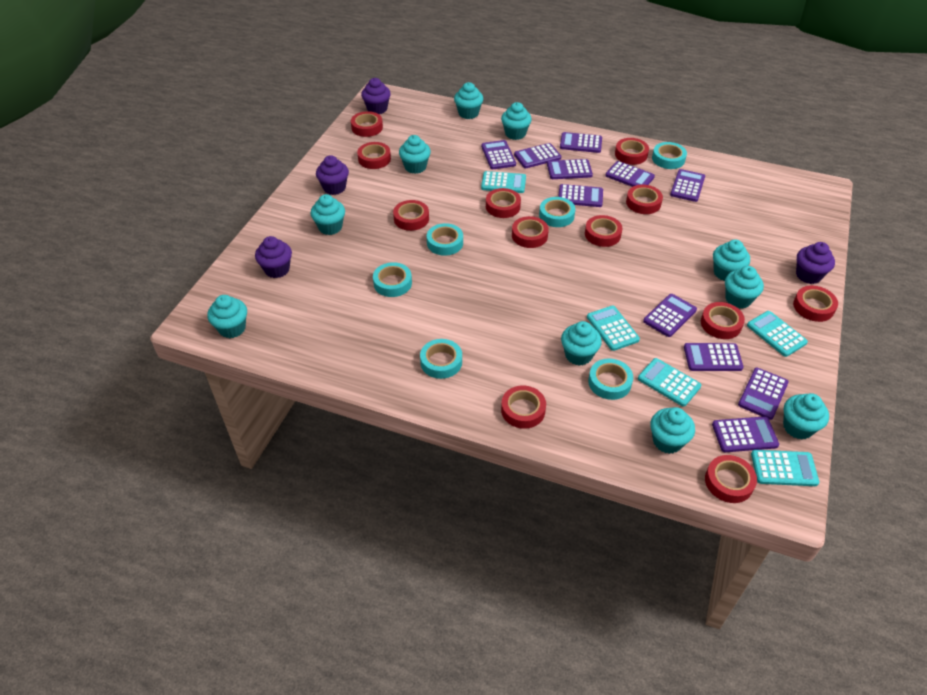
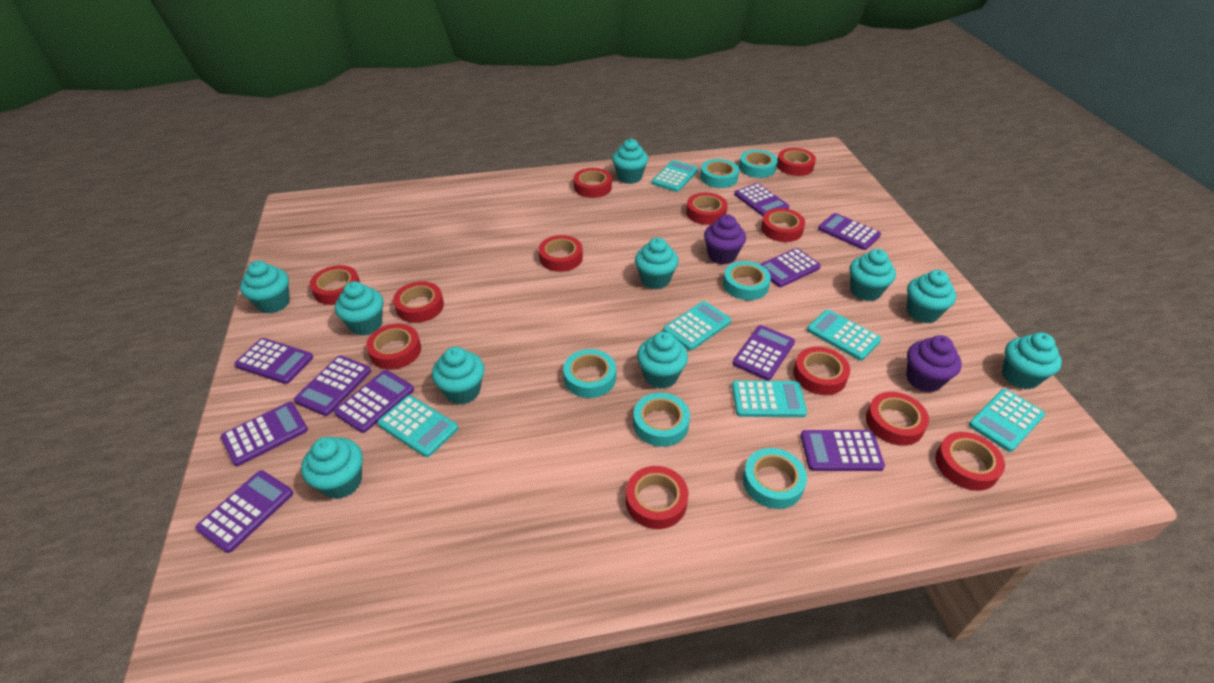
purple calculator: [481,140,516,169] [514,143,561,168] [547,159,593,179] [558,184,603,207] [560,132,602,153] [605,161,655,187] [643,294,697,337] [670,169,705,202] [684,343,743,371] [712,416,779,452] [738,368,789,420] = 11 -> [195,470,293,553] [221,402,308,466] [234,338,313,384] [294,356,371,416] [334,370,414,433] [732,325,795,381] [734,183,789,216] [760,248,821,287] [801,430,885,471] [818,213,881,250] = 10
purple cupcake: [255,236,292,278] [316,155,349,195] [361,78,391,114] [796,242,835,284] = 4 -> [704,214,746,264] [906,335,962,392] = 2
turquoise calculator: [481,171,526,193] [587,305,640,351] [638,358,702,407] [747,311,808,357] [751,450,819,486] = 5 -> [378,395,458,457] [652,160,698,192] [663,301,731,351] [732,381,807,417] [807,310,881,361] [969,389,1045,452] = 6

